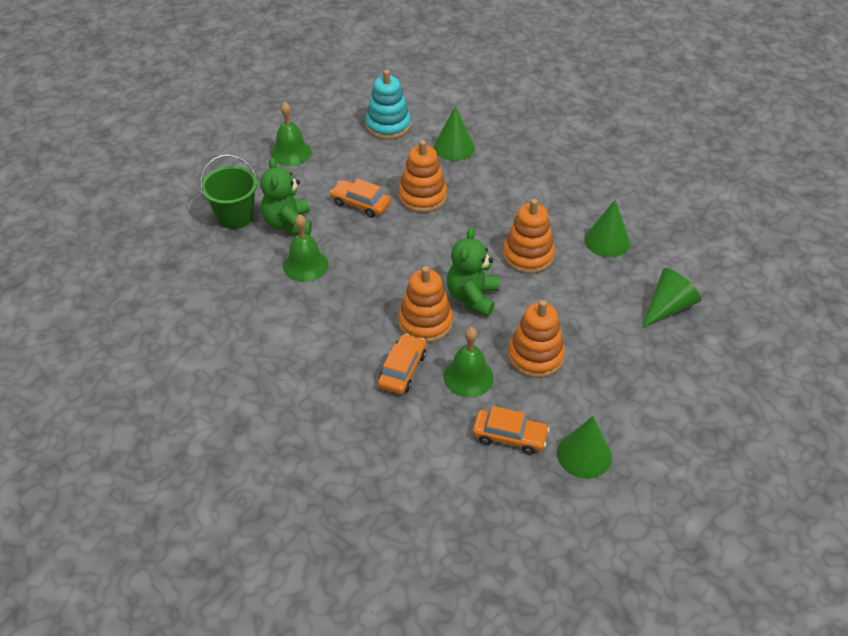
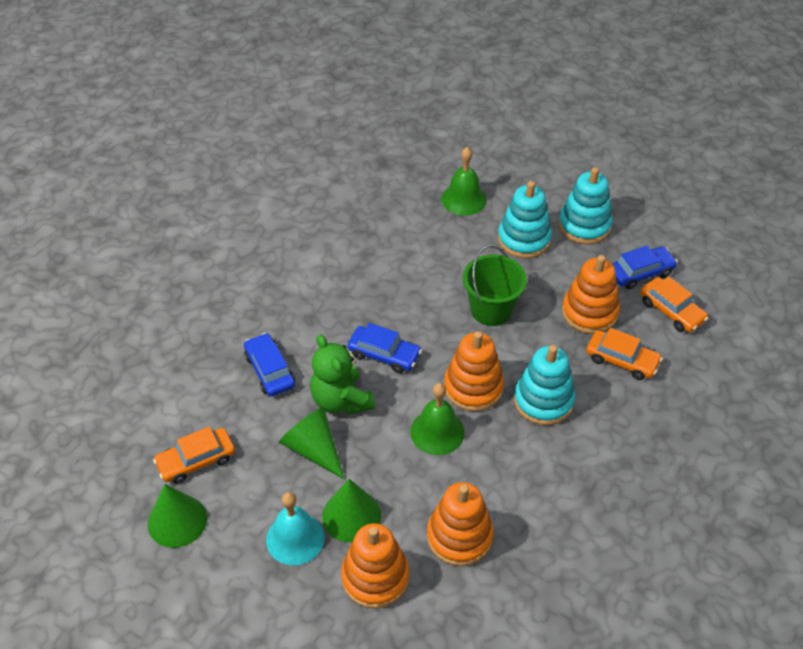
blue car: none = 0 -> [244,333,295,397] [347,323,422,373] [612,246,677,289] = 3
green bell: [271,102,312,166] [283,214,329,282] [444,327,494,397] = 3 -> [411,383,465,455] [441,147,487,216] = 2
green cone: [433,106,475,161] [557,416,612,479] [584,200,630,257] [642,268,701,328] = 4 -> [148,484,207,548] [279,407,344,479] [322,479,381,542] = 3
green teddy bear: [260,157,312,235] [447,227,499,317] = 2 -> [310,334,375,415] = 1
turquoise bell: none = 0 -> [266,492,324,565] = 1
turquoise stacking toy: [366,70,411,140] = 1 -> [498,181,552,258] [514,345,575,425] [559,167,613,244] = 3

